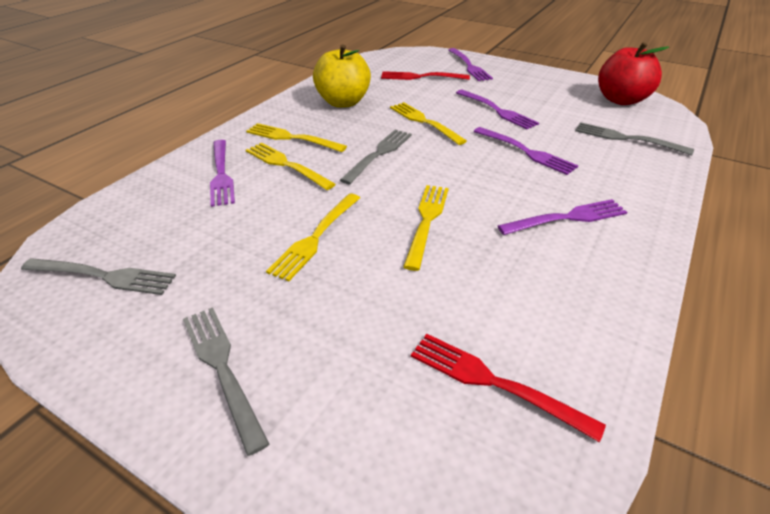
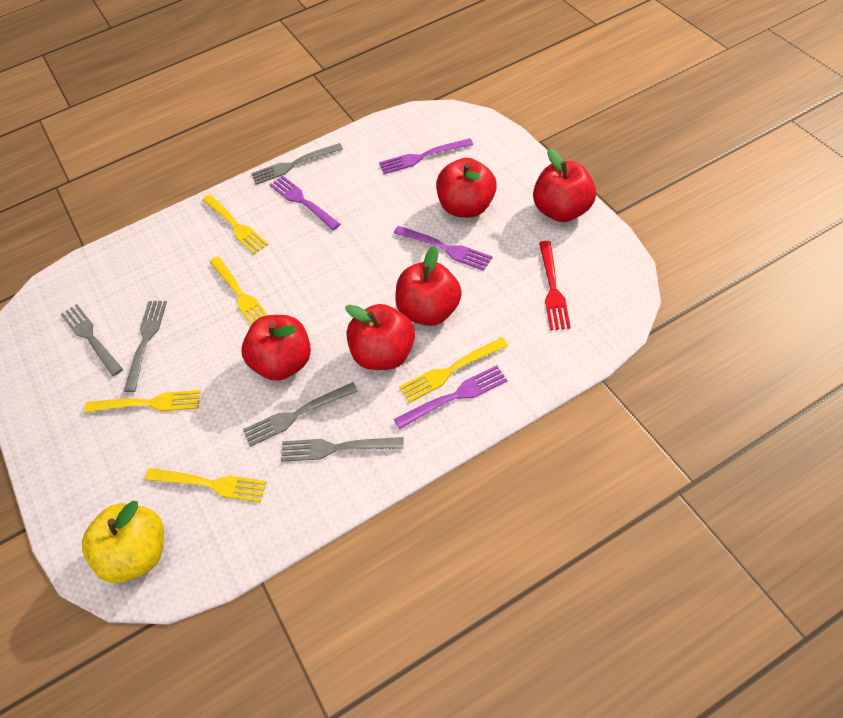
grey fork: [21,258,176,295] [183,307,269,456] [340,130,412,184] [575,122,694,155] = 4 -> [60,304,123,376] [124,301,167,392] [243,382,358,447] [251,143,343,185] [281,437,404,462] = 5
purple fork: [210,140,235,207] [448,48,493,81] [456,90,539,129] [474,127,578,175] [498,199,627,235] = 5 -> [269,176,340,230] [379,138,473,174] [394,226,492,271] [394,365,507,429] = 4
red apple: [598,42,669,105] = 1 -> [242,315,311,381] [345,304,415,370] [395,246,462,326] [436,158,497,218] [533,148,596,222] = 5
red fork: [381,71,470,80] [411,334,606,442] = 2 -> [539,241,571,330] = 1

